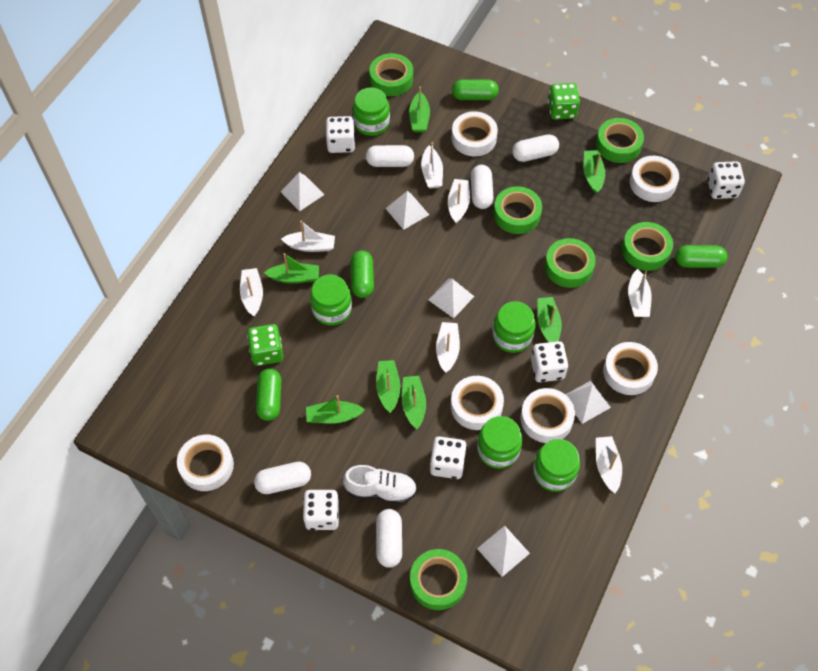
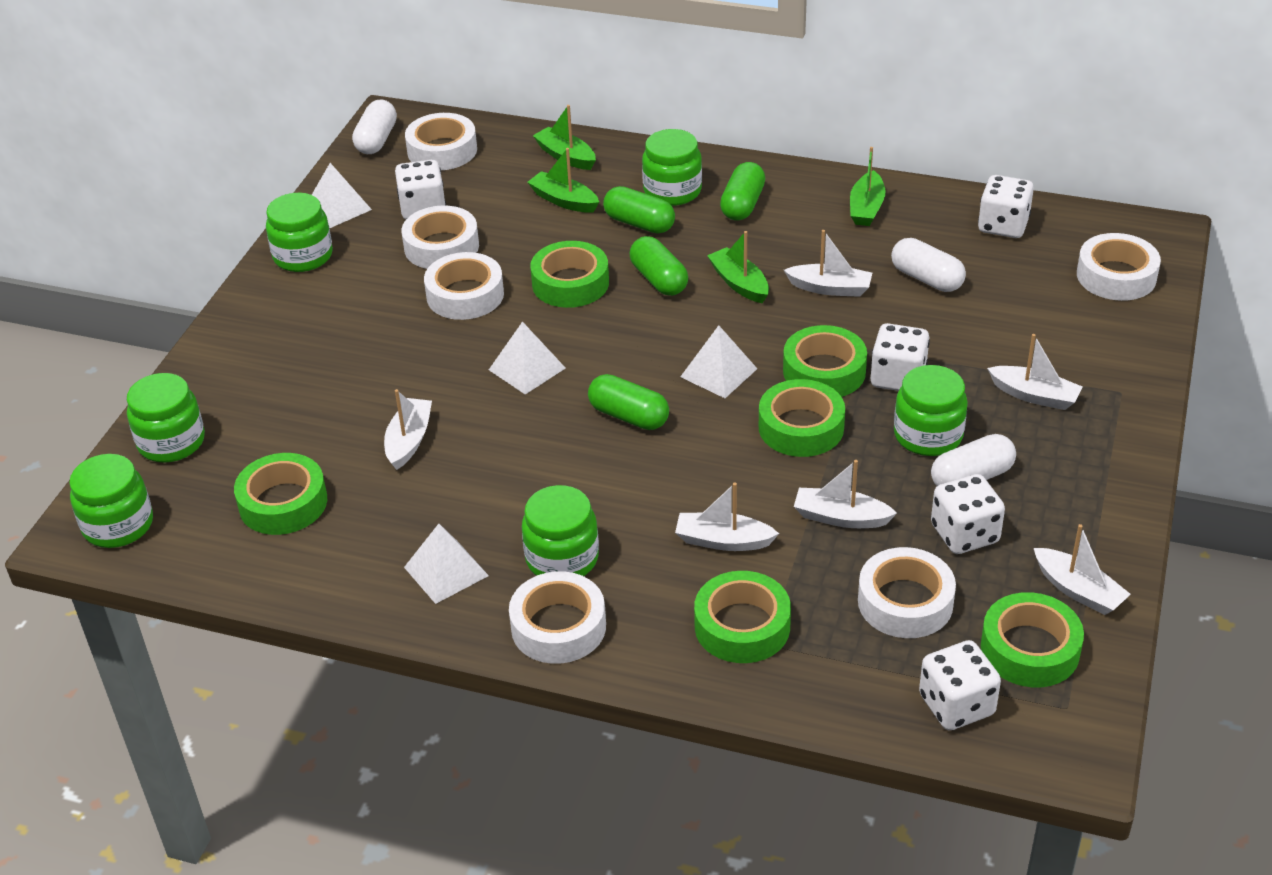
green boat: [264,253,319,284] [306,395,365,424] [376,360,400,413] [402,376,426,429] [409,87,430,133] [537,297,562,342] [583,150,605,194] = 7 -> [527,148,599,213] [533,105,596,170] [707,231,769,303] [850,147,885,226] = 4
green dice: [247,324,283,366] [548,83,580,120] = 2 -> none = 0
green jar: [310,275,352,325] [353,87,390,136] [477,416,522,469] [493,301,536,353] [533,439,580,492] = 5 -> [69,454,153,548] [127,373,205,463] [266,193,333,272] [522,485,599,576] [642,129,702,206] [894,365,968,456] = 6
white boat: [240,268,263,317] [281,221,335,252] [421,142,443,189] [436,322,460,373] [448,179,470,223] [596,436,622,493] [628,269,652,317] = 7 -> [384,389,432,470] [675,483,779,551] [784,230,872,297] [794,460,897,528] [987,334,1083,410] [1034,524,1131,615] = 6
white capsule: [254,462,311,494] [366,145,414,167] [376,509,402,568] [471,165,493,209] [512,134,559,162] = 5 -> [352,99,397,154] [891,238,966,292] [931,434,1016,486] = 3
white pyramid: [281,172,324,211] [385,191,429,230] [428,278,475,318] [477,526,530,577] [565,381,611,424] = 5 -> [312,163,372,228] [404,524,489,604] [489,322,565,395] [680,325,757,398] = 4
white shoe: [343,465,417,504] = 1 -> none = 0

